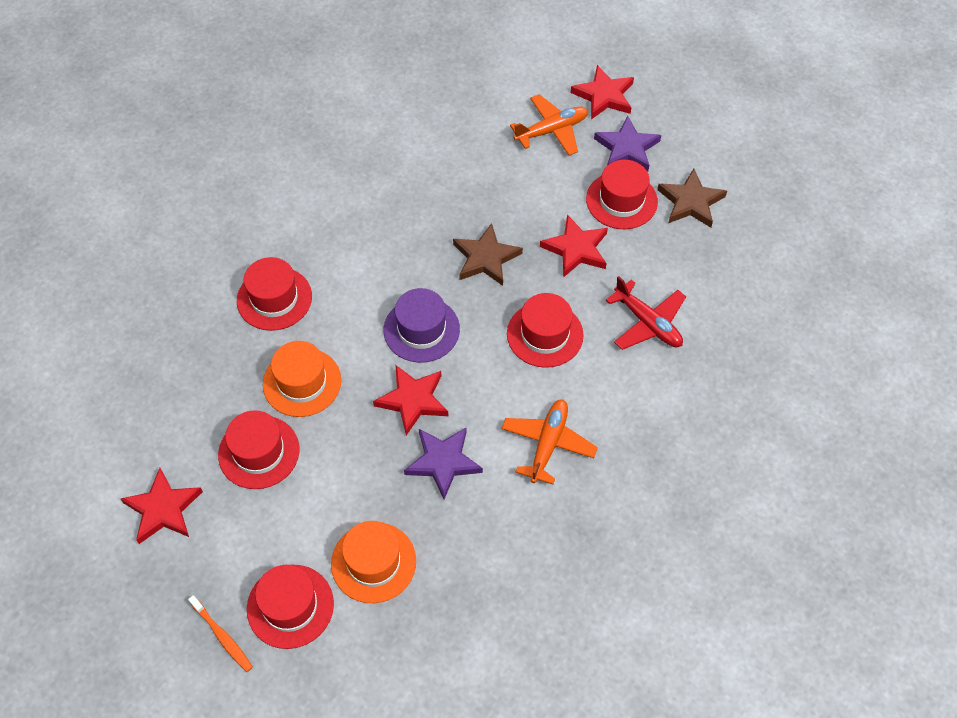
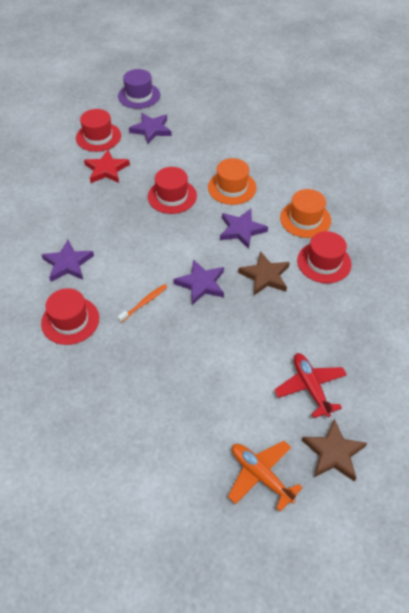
orange plane: [501,399,598,485] [510,94,588,156] = 2 -> [228,441,303,512] = 1
purple star: [404,428,483,499] [594,116,661,171] = 2 -> [41,240,94,282] [129,113,172,144] [173,259,224,305] [220,209,268,249] = 4
red hat: [218,410,299,489] [237,257,312,331] [247,565,334,649] [507,293,584,368] [586,160,658,229] = 5 -> [41,288,99,345] [76,109,121,152] [148,167,197,214] [297,231,352,283] = 4
red star: [121,468,203,544] [373,365,448,435] [540,215,608,278] [570,65,634,119] = 4 -> [84,150,130,183] = 1

